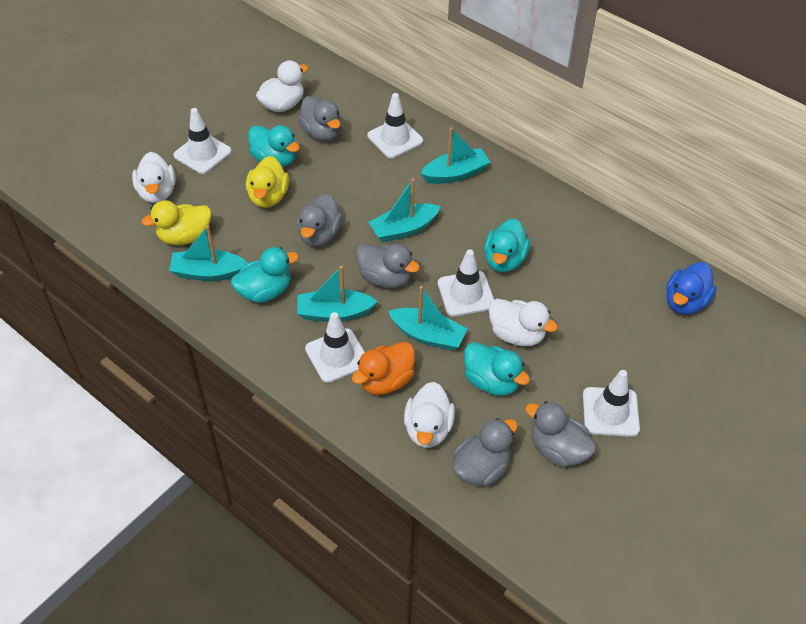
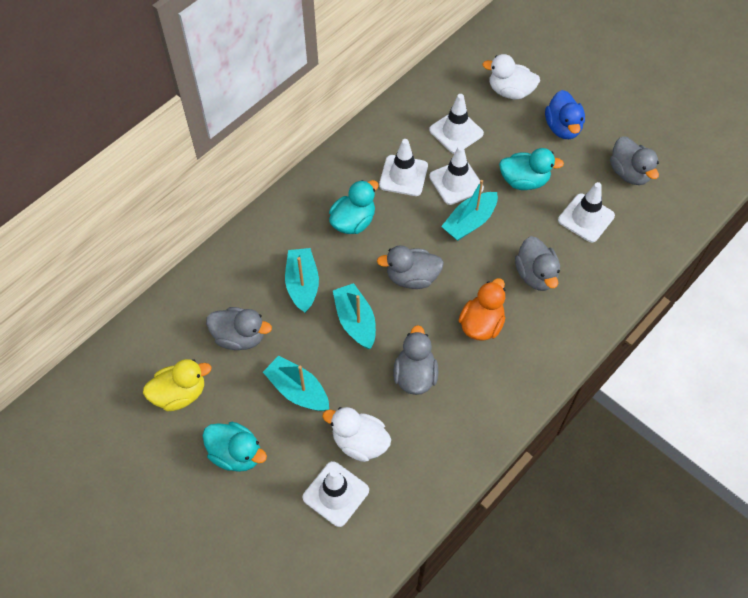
turquoise boat: [169,225,248,281] [297,266,378,322] [369,178,441,242] [388,286,467,351] [420,127,490,184] = 5 -> [263,356,329,411] [285,248,319,313] [333,283,376,349] [441,180,498,241] = 4
turquoise duck: [231,247,299,303] [248,125,300,167] [464,342,530,396] [484,218,530,272] = 4 -> [203,422,267,472] [329,180,379,234] [499,148,564,190] = 3
white duck: [132,152,176,203] [256,60,308,112] [404,382,455,448] [489,299,558,346] = 4 -> [322,407,391,462] [482,54,540,99] = 2
yellow duck: [141,200,211,245] [246,156,289,208] = 2 -> [143,359,211,411] = 1

